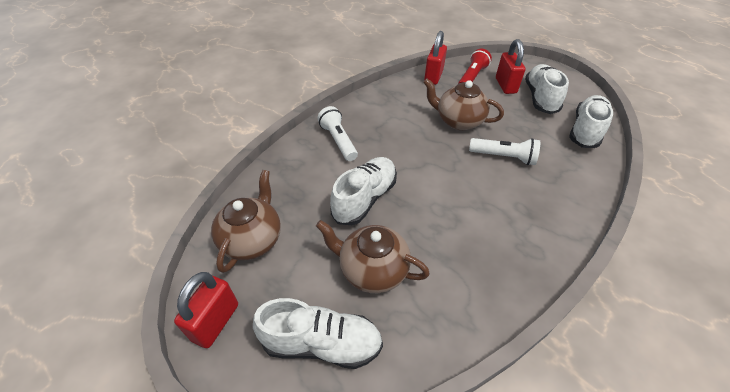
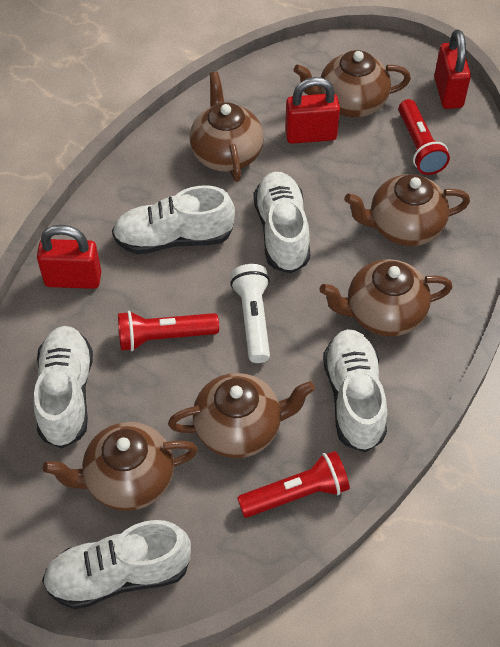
brown teapot: [211,170,281,273] [316,220,430,293] [423,78,504,130] = 3 -> [43,422,198,511] [168,373,315,458] [190,72,264,182] [294,50,411,118] [319,259,453,336] [344,174,470,246] = 6
red flashlight: [458,48,492,84] = 1 -> [118,311,219,351] [237,451,350,518] [398,99,450,175] = 3
white flashlight: [317,106,358,161] [469,138,540,165] = 2 -> [230,264,270,363] = 1
white shoe: [253,298,383,369] [330,157,397,225] [525,64,569,114] [569,95,613,148] = 4 -> [33,326,93,448] [42,520,191,609] [112,185,235,254] [254,172,311,273] [323,329,387,452] = 5

